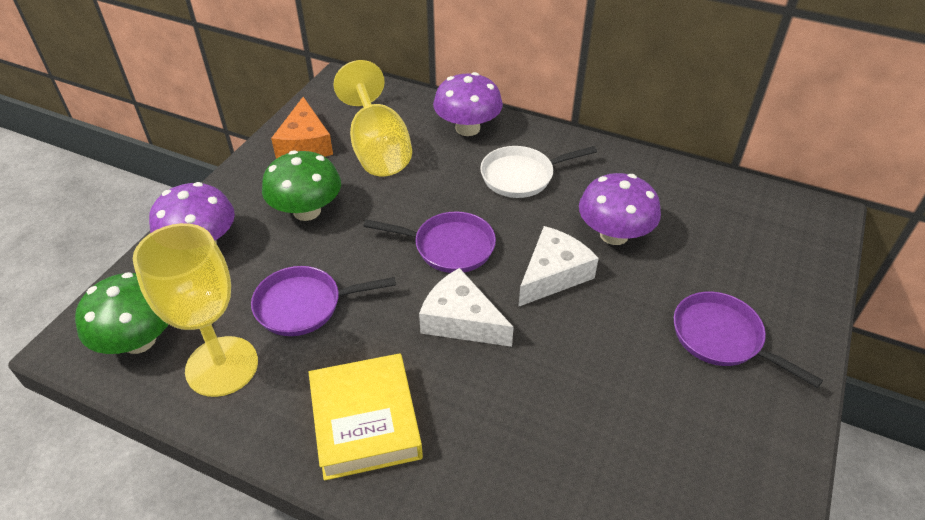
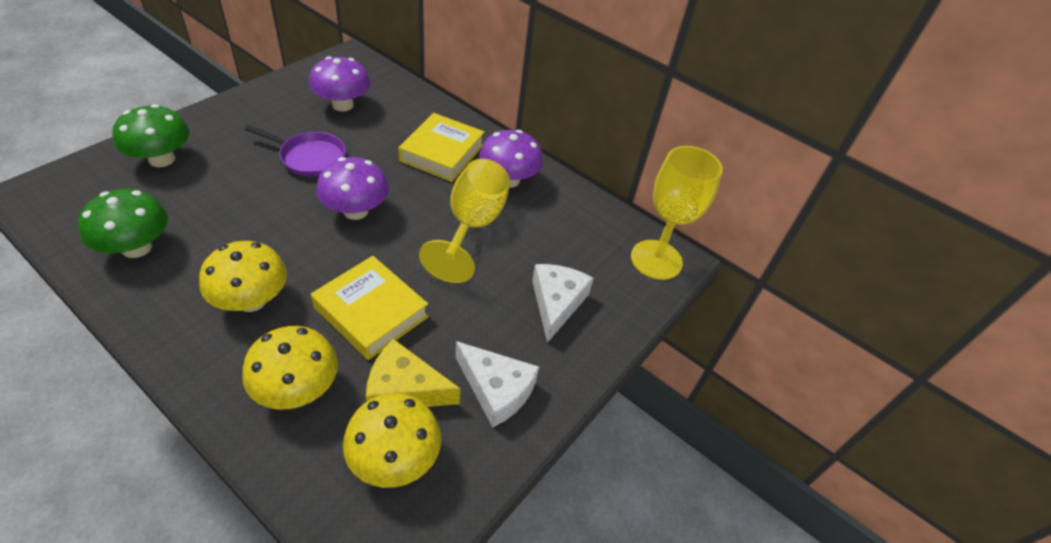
orange cheese: [271,97,333,159] = 1 -> none = 0
purple pan: [251,266,396,336] [364,211,496,273] [674,291,823,388] = 3 -> [245,125,346,177] = 1
white pan: [480,146,597,198] = 1 -> none = 0
yellow book: [309,353,423,481] = 1 -> [311,256,428,360] [398,113,484,182] = 2
yellow cheese: none = 0 -> [366,339,460,407] = 1
yellow mushroom: none = 0 -> [199,241,287,312] [242,326,338,410] [343,393,441,488] = 3

